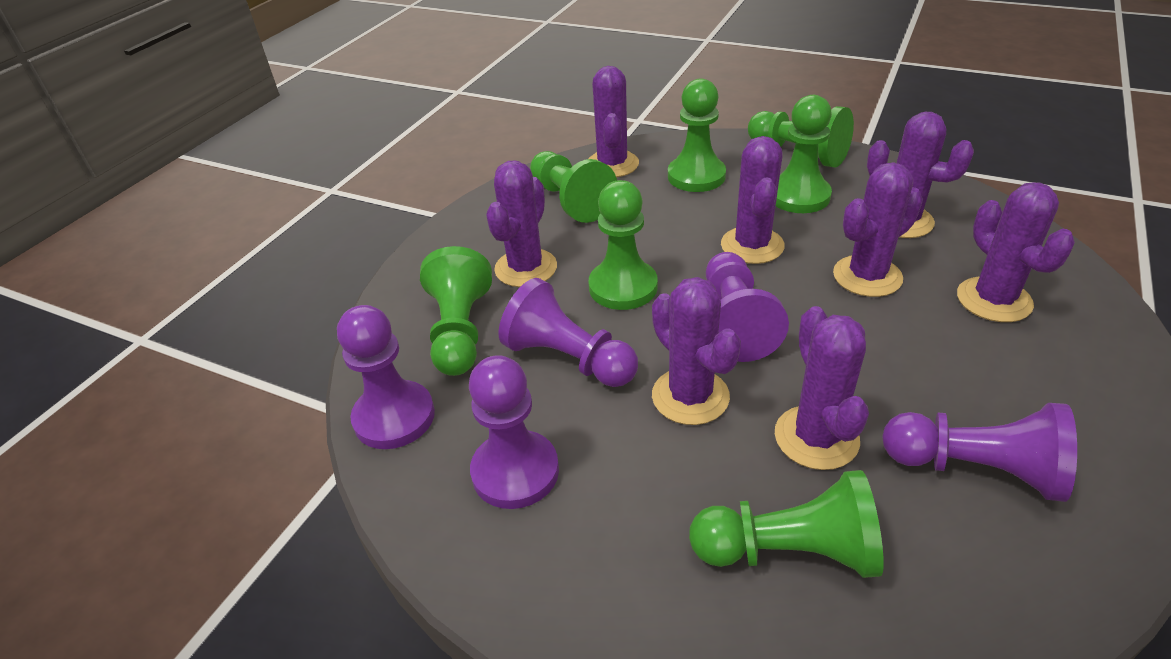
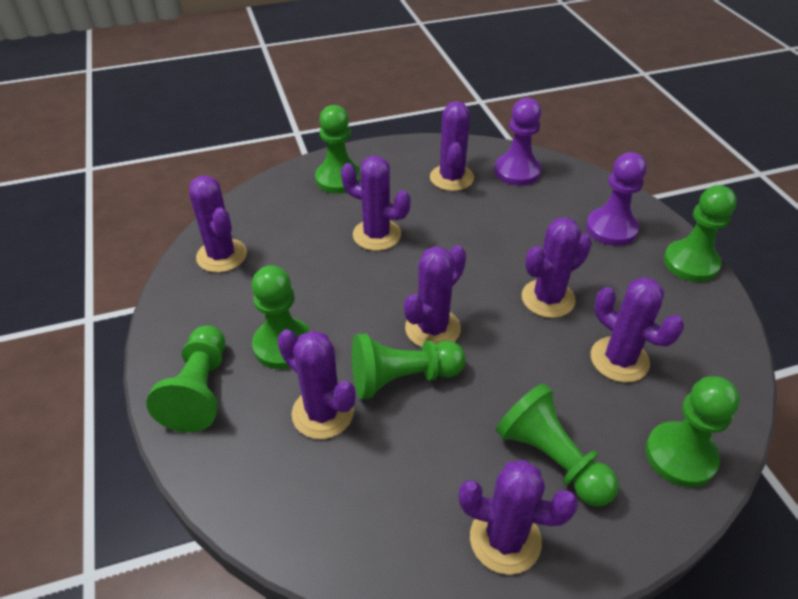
purple pawn: [337,305,435,449] [469,355,559,509] [499,278,638,387] [706,252,789,362] [882,403,1077,502] = 5 -> [494,98,541,186] [586,152,647,246] = 2

